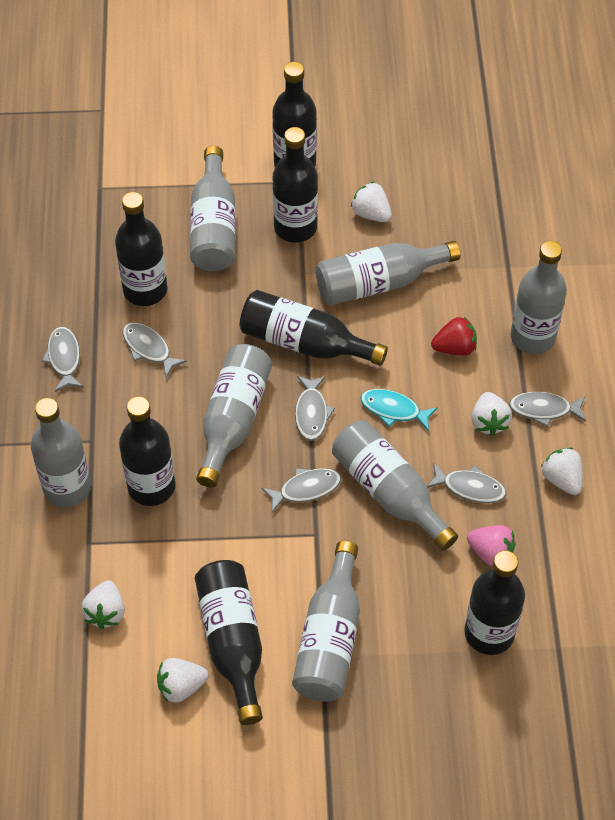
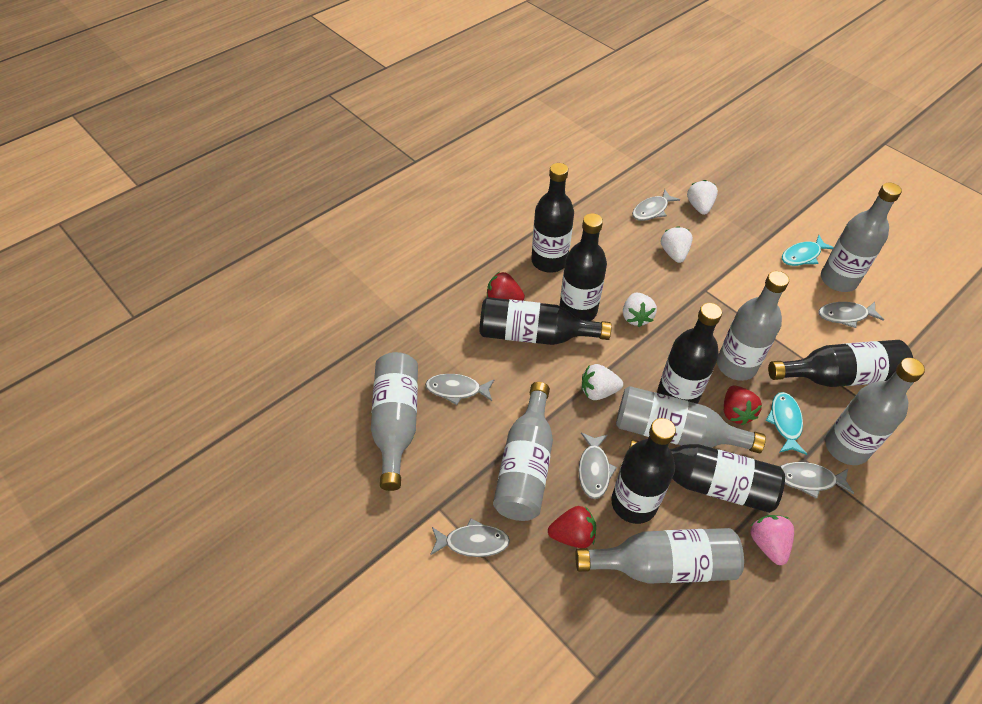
red strawberry: [431,317,477,356] = 1 -> [487,272,525,301] [548,506,596,548] [724,385,762,425] = 3
turquoise fish: [360,389,438,432] = 1 -> [766,392,807,455] [782,235,834,266] = 2
white strawberry: [81,580,125,629] [157,658,208,703] [351,182,392,222] [471,392,512,436] [541,448,583,495] = 5 -> [582,364,623,400] [623,292,657,327] [661,226,693,263] [687,180,718,215] = 4

